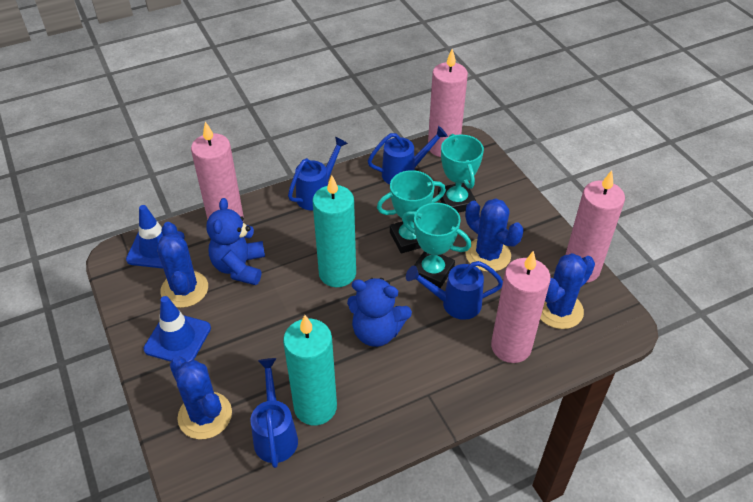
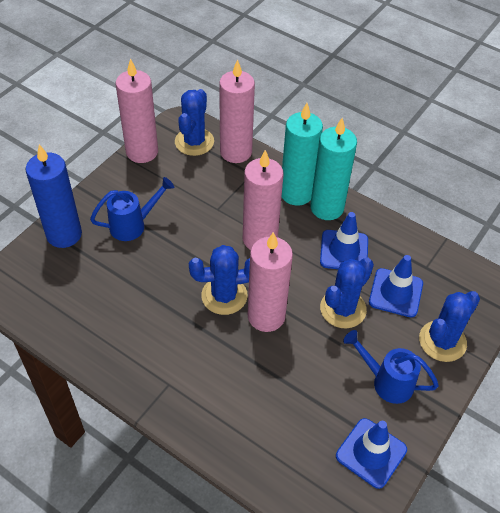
blue candle: none = 0 -> [26,144,82,248] = 1
blue teddy bear: [207,198,265,285] [347,278,412,347] = 2 -> none = 0
blue traffic cone: [126,205,185,268] [144,296,211,362] = 2 -> [320,212,368,269] [336,418,407,489] [369,255,423,318] = 3
blue watering can: [250,358,298,468] [288,137,348,211] [368,126,448,184] [406,261,503,320] = 4 -> [90,177,174,241] [343,330,439,404] = 2
turquoise trophy: [377,170,446,254] [402,203,471,288] [438,134,484,213] = 3 -> none = 0

